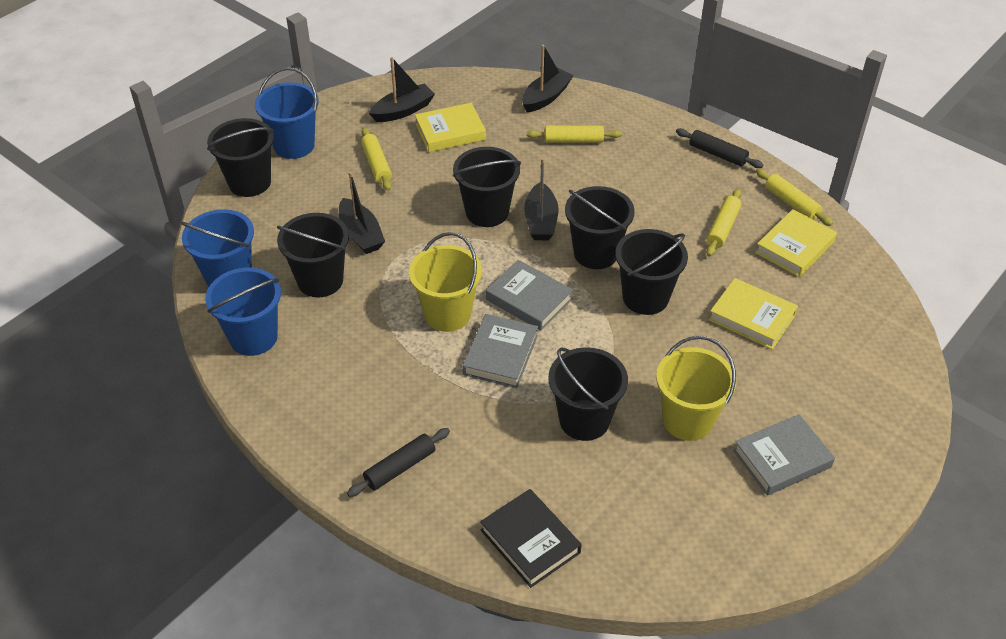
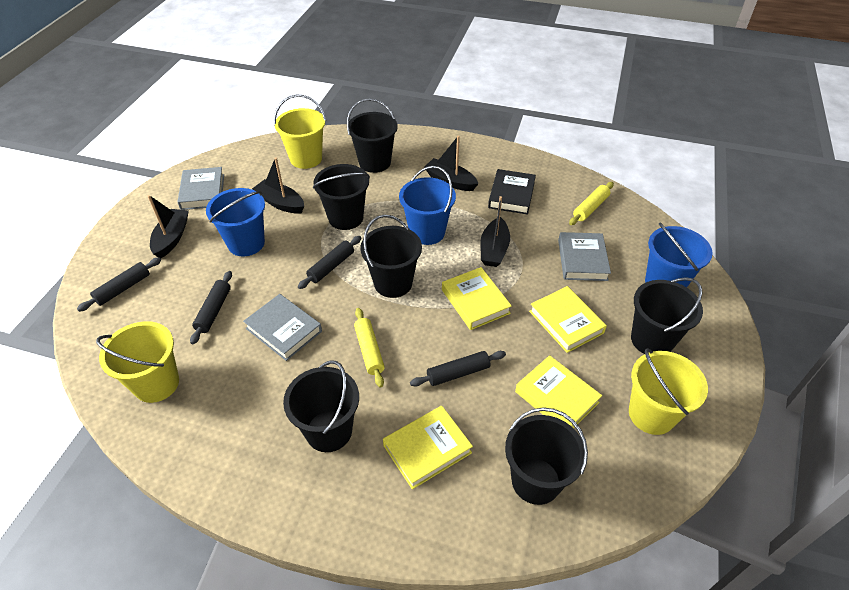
black rolling pin: [347,428,450,497] [676,128,764,168] = 2 -> [77,257,161,312] [190,271,232,345] [298,236,361,289] [410,351,506,387] = 4
yellow book: [415,103,486,152] [709,278,798,349] [755,209,837,277] = 3 -> [383,406,473,489] [442,267,512,330] [515,355,602,428] [529,286,607,353] = 4
yellow bucket: [409,232,482,332] [656,336,736,441] = 2 -> [96,321,179,403] [274,95,326,169] [629,349,708,435] = 3
yellow rolling pin: [361,127,392,191] [526,126,622,142] [706,189,741,257] [756,169,833,226] = 4 -> [354,308,385,388] [569,182,614,225] = 2

